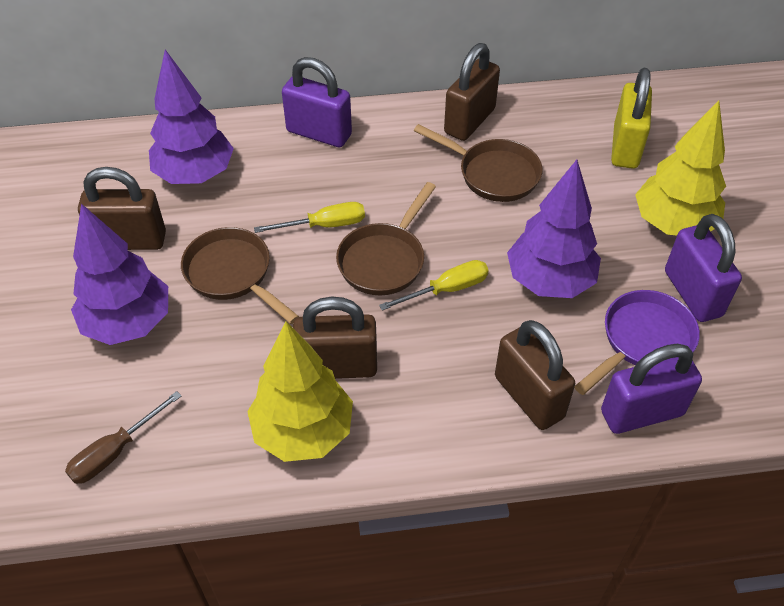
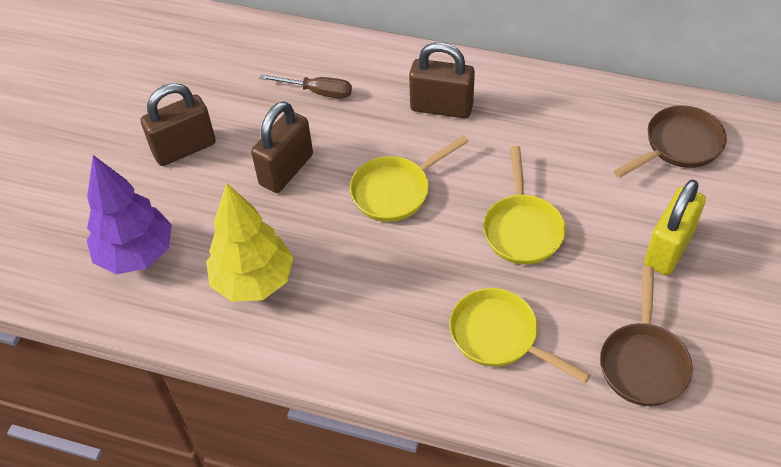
brown padlock: [78,167,166,250] [293,297,377,379] [444,43,500,141] [495,320,575,430] = 4 -> [141,83,216,166] [251,101,313,193] [409,42,475,118] = 3
brown pan: [181,227,299,324] [336,182,436,295] [414,124,543,202] = 3 -> [600,266,693,406] [613,105,727,178] = 2
purple padlock: [282,57,352,147] [601,344,702,434] [665,214,742,322] = 3 -> none = 0
purple pan: [574,290,700,395] = 1 -> none = 0
purple tree: [71,204,168,345] [149,49,234,184] [507,160,601,298] = 3 -> [87,155,172,274] = 1
yellow pan: none = 0 -> [350,135,469,222] [449,288,591,384] [483,146,566,265] = 3
yellow screwdriver: [254,202,365,233] [379,260,489,311] = 2 -> none = 0
yellow tree: [247,321,353,462] [635,100,726,235] = 2 -> [206,183,293,302] = 1

